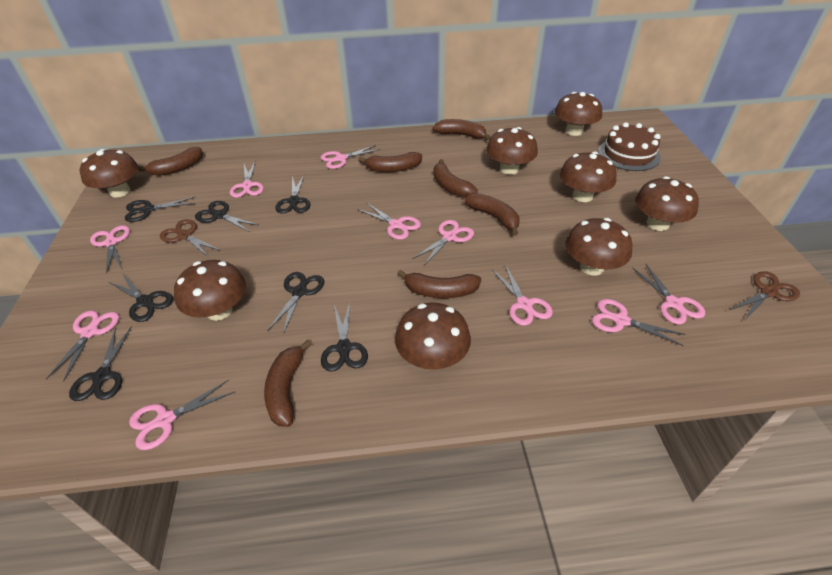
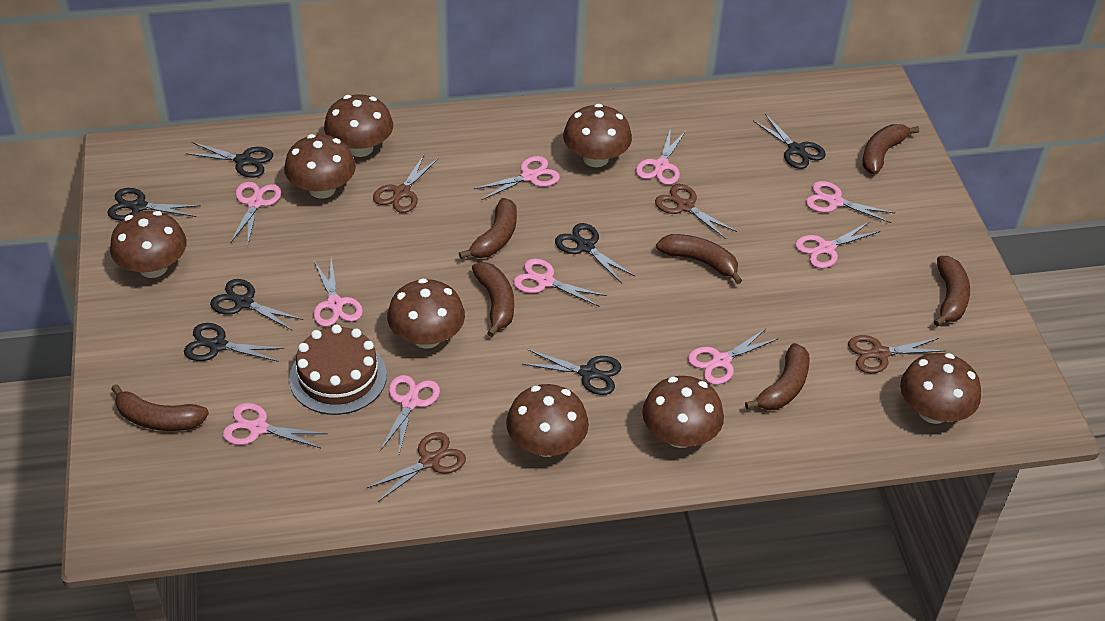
brown scissors: [160,219,221,257] [730,271,800,321] = 2 -> [367,432,466,503] [373,155,439,213] [655,184,737,239] [848,335,945,373] = 4

